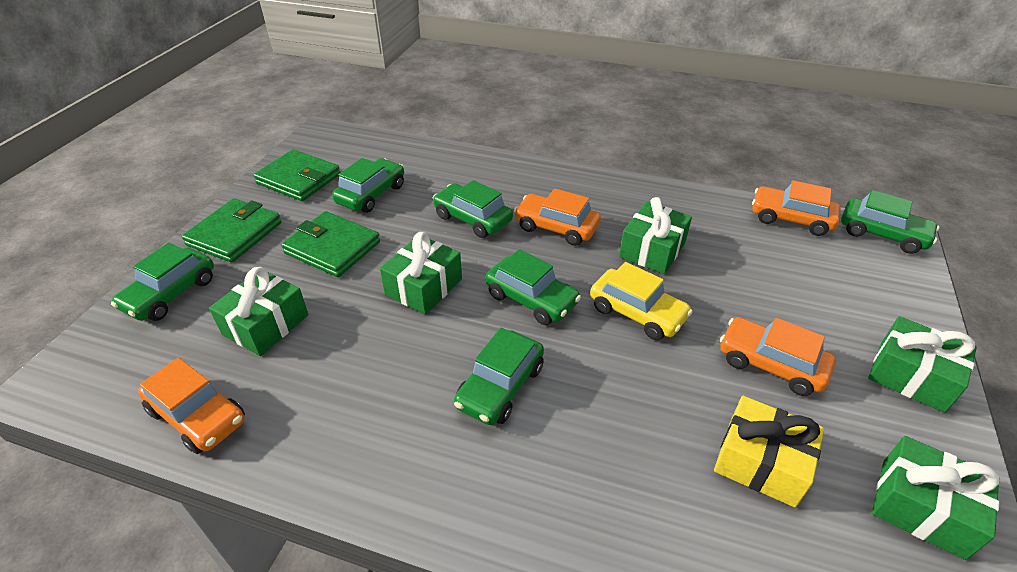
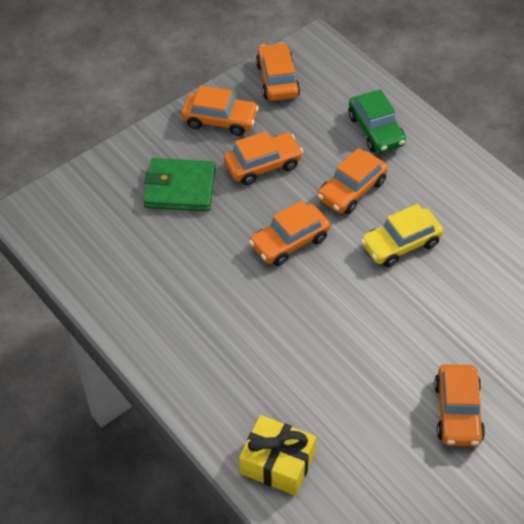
green car: [111,243,214,321] [332,158,404,213] [433,180,513,238] [454,328,544,425] [485,249,581,325] [841,190,940,254] = 6 -> [348,89,406,153] = 1
green gift: [209,267,308,356] [380,232,462,315] [619,197,692,274] [868,316,977,413] [872,436,999,560] = 5 -> none = 0
green wallet: [182,198,282,263] [253,149,341,201] [281,211,380,277] = 3 -> [143,158,216,212] = 1
orange car: [138,358,245,454] [514,189,601,246] [720,317,836,396] [752,180,841,236] = 4 -> [182,85,259,136] [224,131,303,185] [249,200,330,266] [256,42,300,101] [317,148,388,214] [434,364,485,446] = 6

